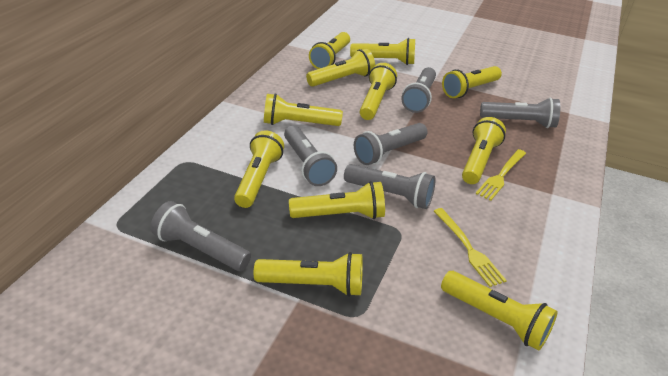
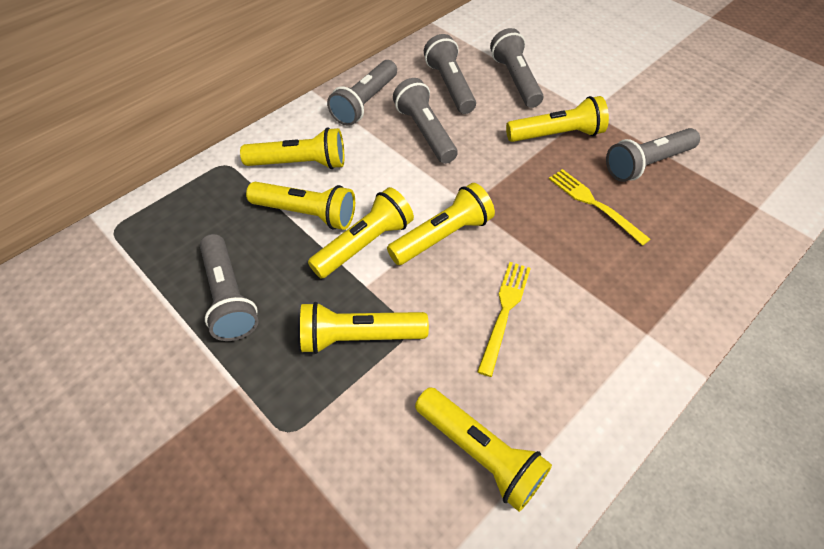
yellow flashlight: [234,130,284,208] [254,252,363,297] [264,93,343,126] [289,181,385,219] [306,49,375,87] [309,32,350,69] [350,38,415,65] [360,63,397,120] [441,271,558,351] [442,66,502,98] [462,117,506,184] = 11 -> [240,127,344,169] [246,182,355,230] [300,302,429,354] [308,187,414,279] [387,183,495,265] [415,387,552,512] [506,96,609,142] = 7

